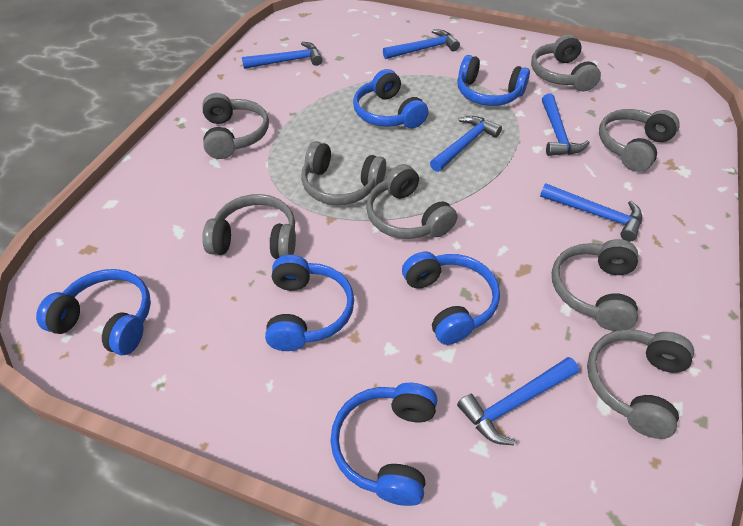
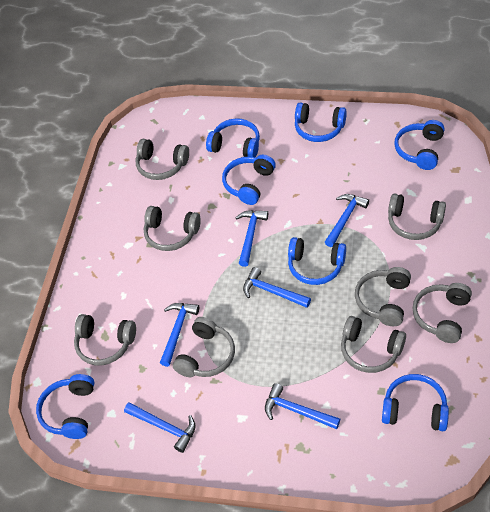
blue headphones: [36,269,151,356] [265,255,354,351] [330,383,437,506] [353,69,428,128] [402,252,500,345] [457,55,530,106] = 6 -> [36,374,94,439] [206,118,260,157] [222,155,276,205] [288,237,346,285] [295,102,347,142] [382,374,449,431] [394,120,445,170] = 7

